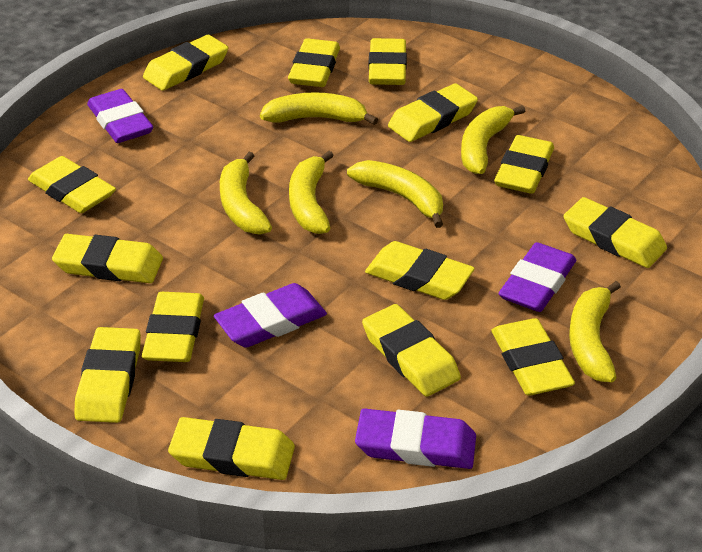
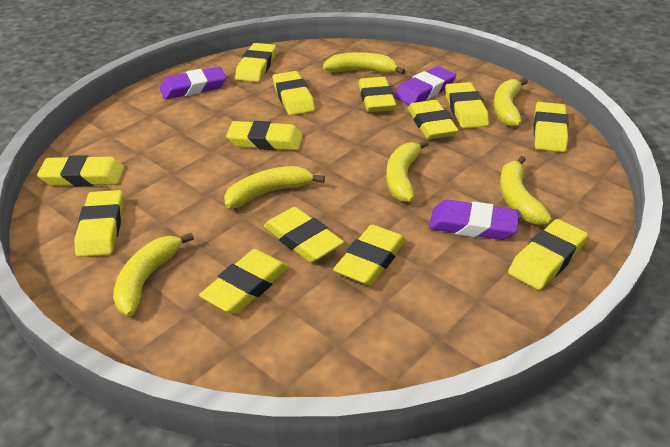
purple eraser: [87,89,153,143] [214,283,327,348] [355,408,476,469] [498,242,576,312] = 4 -> [160,67,226,99] [394,66,456,105] [429,200,519,240] = 3
yellow eraser: [28,156,116,213] [52,234,163,283] [74,327,141,423] [142,292,204,362] [143,35,228,91] [168,417,295,480] [288,38,340,87] [362,304,461,397] [365,241,475,300] [369,38,407,85] [388,83,478,142] [491,318,575,395] [494,135,554,194] [563,197,667,268] = 14 -> [37,155,124,186] [74,190,123,257] [199,249,289,314] [226,121,303,151] [235,43,276,82] [264,207,344,263] [273,71,315,115] [333,225,406,286] [358,77,396,112] [408,100,459,139] [445,82,489,129] [508,219,588,290] [534,102,569,152] = 13

